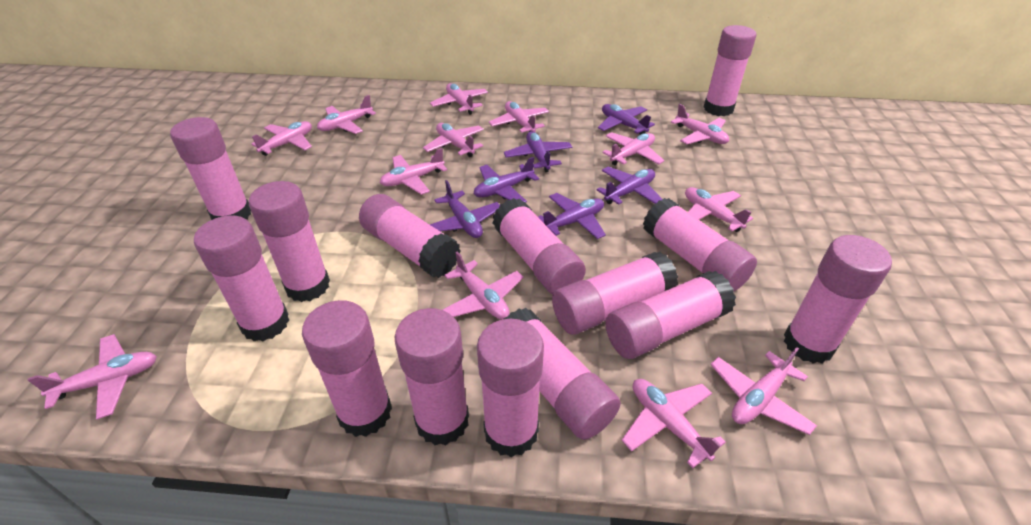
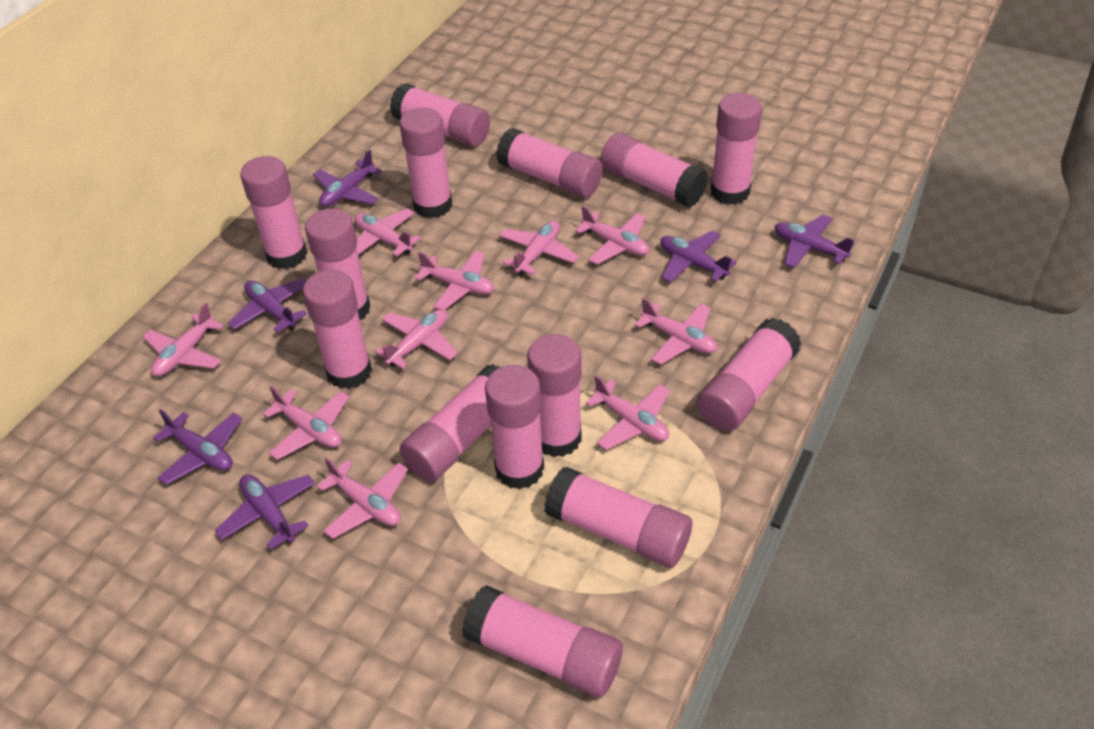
pink plane: [28,334,157,419] [252,121,312,156] [317,95,376,134] [380,148,447,195] [423,123,484,157] [430,83,488,115] [442,252,524,320] [489,101,549,133] [602,132,665,165] [621,379,726,468] [671,104,729,144] [685,187,753,232] [710,347,817,435] = 13 -> [143,303,224,376] [263,386,349,460] [317,457,408,539] [354,208,421,257] [375,309,458,369] [415,250,495,310] [499,221,579,275] [575,206,649,265] [585,375,670,450] [635,298,717,365] = 10

